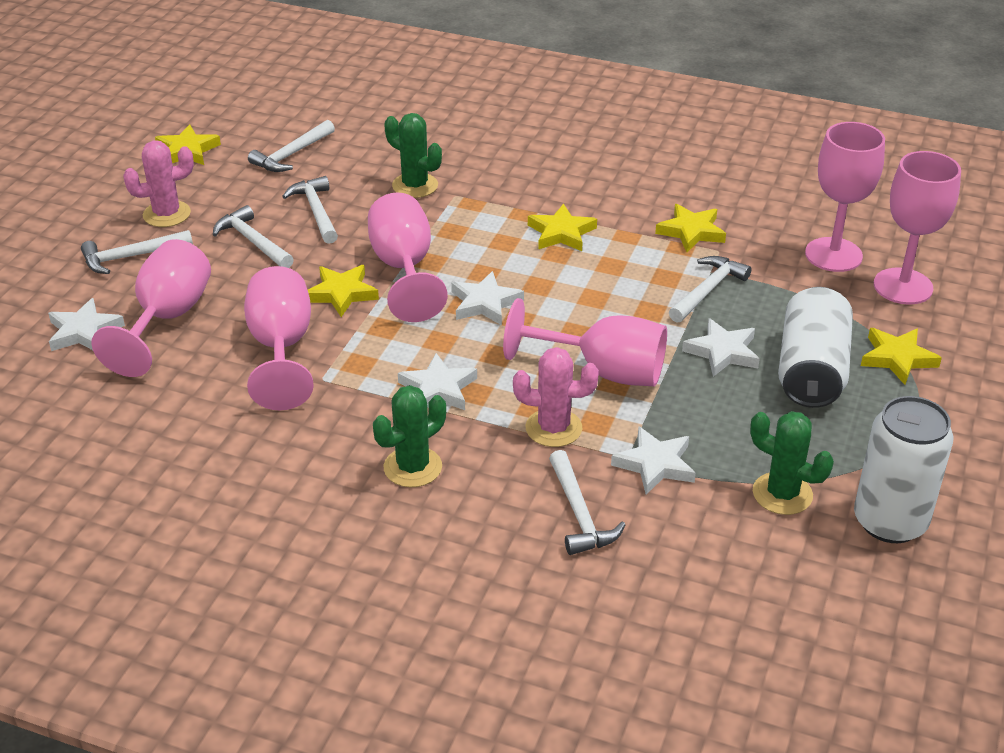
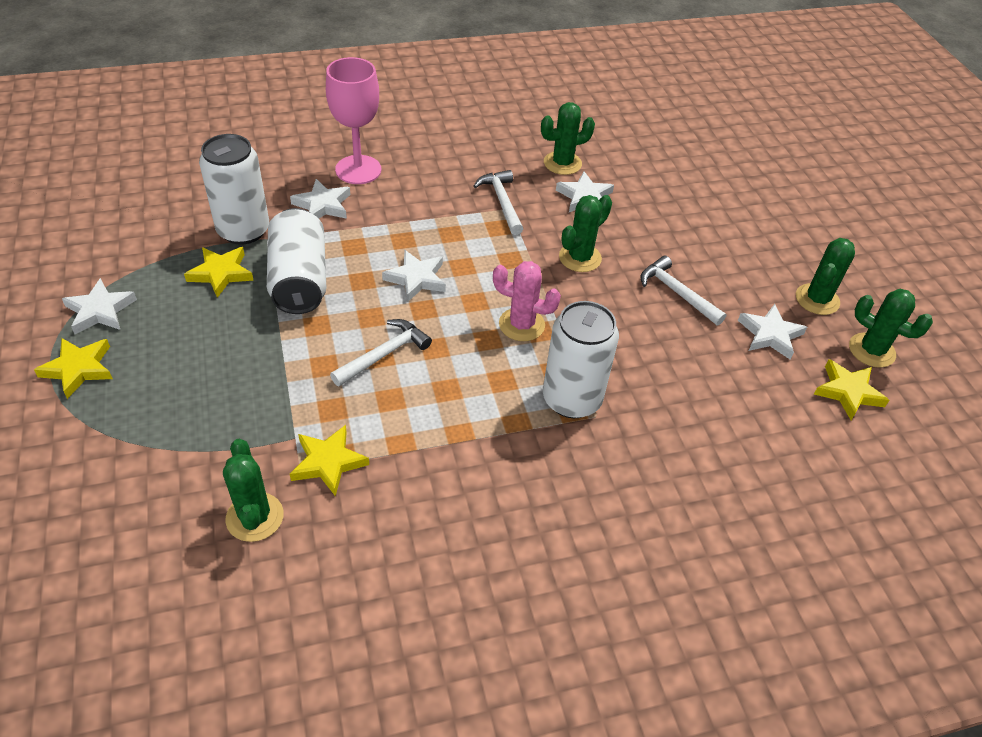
green cactus: [373,385,446,487] [384,113,442,198] [750,411,834,515] = 3 -> [223,439,284,542] [541,102,595,175] [559,195,612,272] [796,238,855,315] [849,289,933,368] = 5
pink cactus: [123,141,194,227] [513,347,599,447] = 2 -> [493,261,561,341] = 1
pink goblet: [92,239,211,377] [244,266,314,410] [368,192,448,322] [503,298,667,386] [805,122,885,272] [874,151,961,305] = 6 -> [326,57,381,184] = 1
white can: [778,287,853,408] [854,396,954,543] = 2 -> [199,134,269,245] [267,208,326,314] [543,301,619,418] = 3
white hammer: [81,230,193,274] [213,205,294,268] [248,120,335,172] [282,176,338,244] [549,450,626,555] [669,256,752,323] = 6 -> [330,319,432,386] [473,170,523,235] [640,256,726,325] = 3
yellow star: [155,124,221,165] [308,265,379,317] [528,203,597,251] [655,204,726,252] [861,328,942,385] = 5 -> [34,338,113,399] [184,247,254,298] [290,425,369,497] [814,359,889,420] = 4

